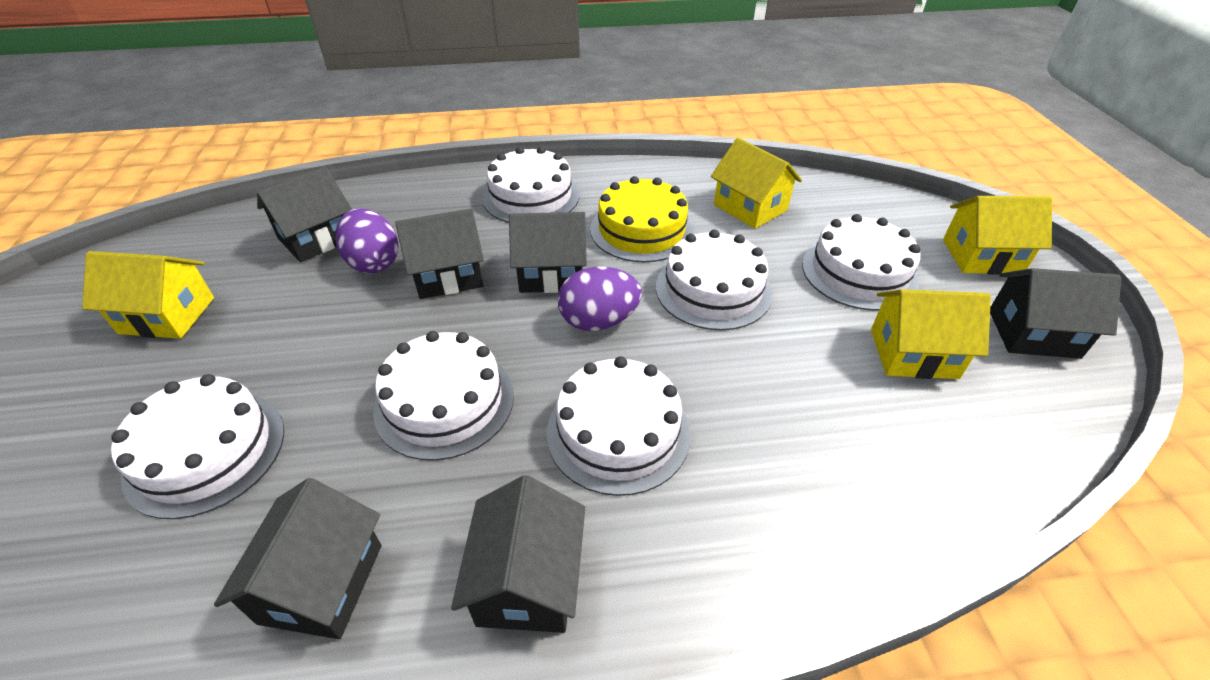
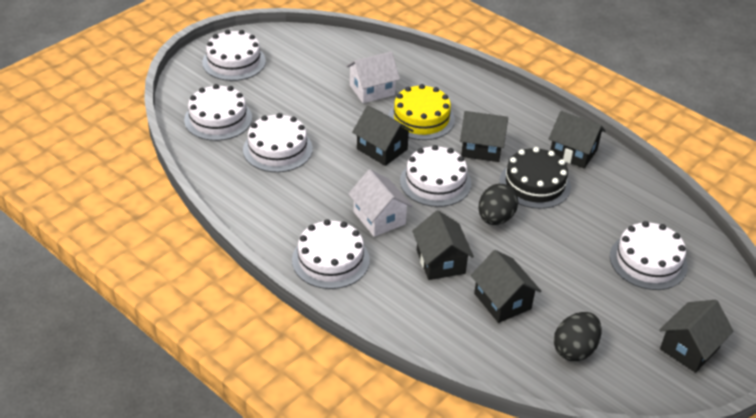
black cake: none = 0 -> [499,147,571,209] = 1
black egg: none = 0 -> [479,184,518,225] [554,312,602,361] = 2
purple egg: [335,208,399,273] [558,267,642,331] = 2 -> none = 0
white house: none = 0 -> [346,52,400,103] [348,169,413,237] = 2
yellow house: [82,251,214,339] [711,138,802,229] [871,289,991,379] [943,196,1052,275] = 4 -> none = 0

